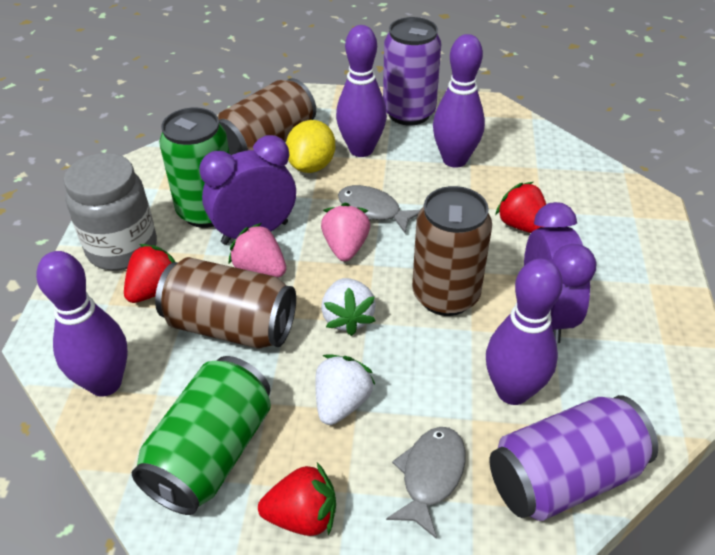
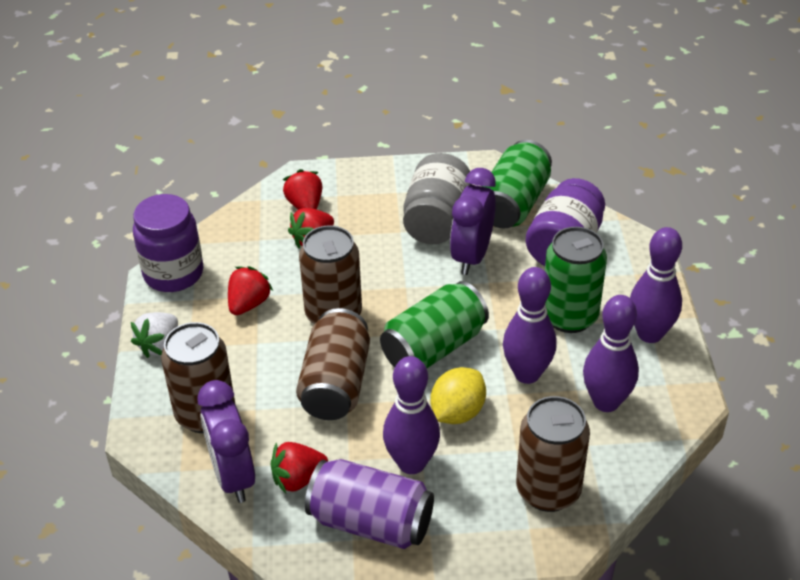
brown can: [155,257,296,349] [217,78,316,155] [412,186,492,316] = 3 -> [161,322,235,433] [296,308,370,420] [299,226,362,324] [516,396,590,512] = 4
green can: [132,356,271,515] [159,108,230,228] = 2 -> [380,281,489,368] [482,140,552,228] [545,227,607,333] = 3
grey fish: [338,185,420,233] [386,427,466,539] = 2 -> none = 0
pink strawberry: [228,223,286,278] [321,202,370,261] = 2 -> none = 0
purple can: [383,17,441,126] [490,395,658,521] = 2 -> [305,459,434,549] = 1
purple jar: none = 0 -> [133,194,203,292] [526,178,605,266] = 2
red strawberry: [124,244,175,303] [258,463,336,536] [495,182,546,233] = 3 -> [228,266,273,315] [271,442,328,493] [283,169,322,210] [288,208,334,249] = 4
white strawberry: [315,354,375,425] [321,278,376,336] = 2 -> [131,312,178,358] = 1

